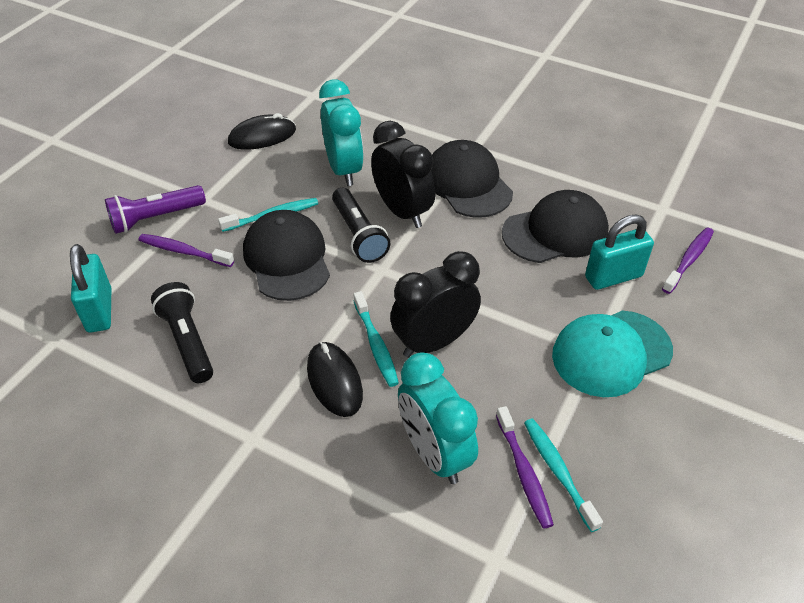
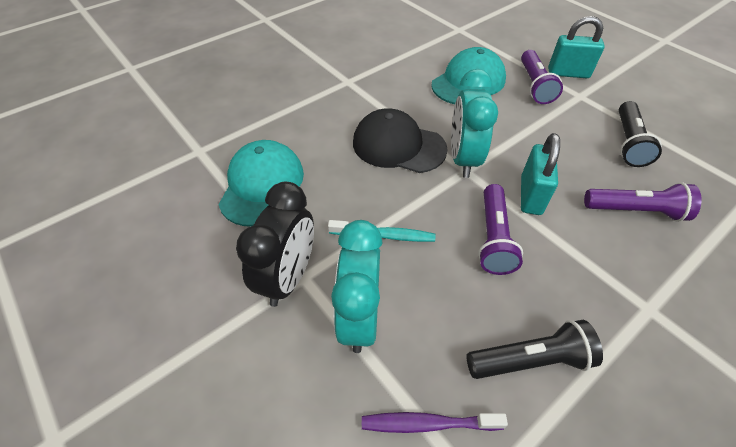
black cap: [243,210,330,301] [431,140,513,218] [502,190,609,263] = 3 -> [353,108,448,173] = 1
black clock: [371,121,435,228] [390,251,481,358] = 2 -> [236,182,314,307] = 1
black mouse: [228,113,296,150] [307,342,363,417] = 2 -> none = 0
purple flashlight: [105,185,206,234] = 1 -> [478,184,523,275] [521,50,563,104] [584,182,702,222] = 3
purple toothbrush: [138,234,234,267] [496,406,554,529] [662,227,714,294] = 3 -> [362,412,508,433] = 1
turquoise cap: [552,311,673,397] = 1 -> [218,140,304,226] [431,47,506,104] = 2
turquoise toothbrush: [218,198,318,232] [353,291,399,387] [524,418,603,532] = 3 -> [328,220,436,242] = 1

